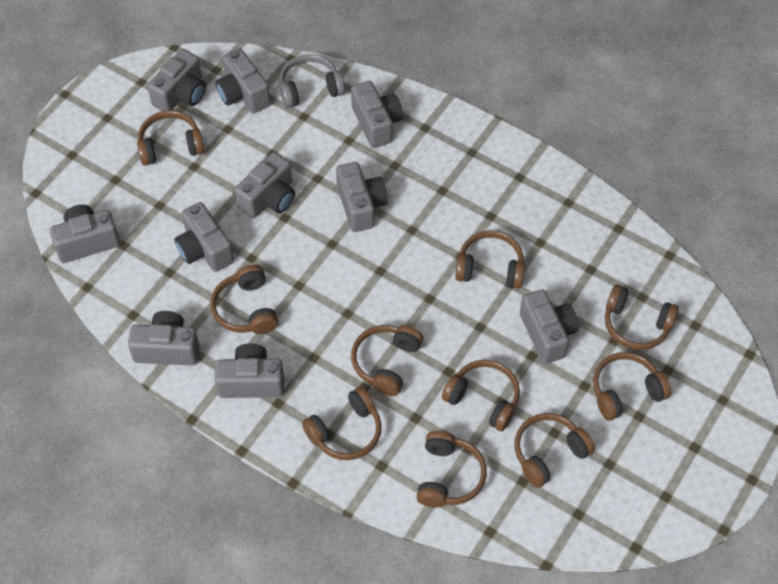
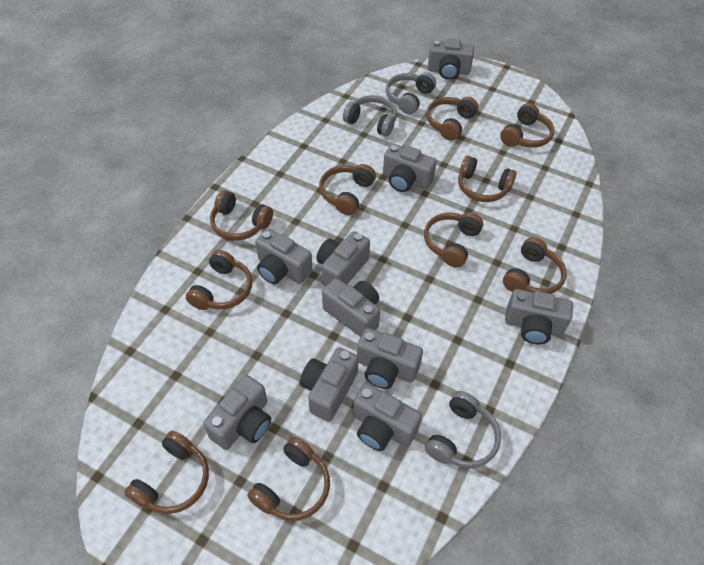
grey headphones: [279,54,345,108] = 1 -> [343,95,397,136] [386,72,436,114] [425,391,501,468] = 3

